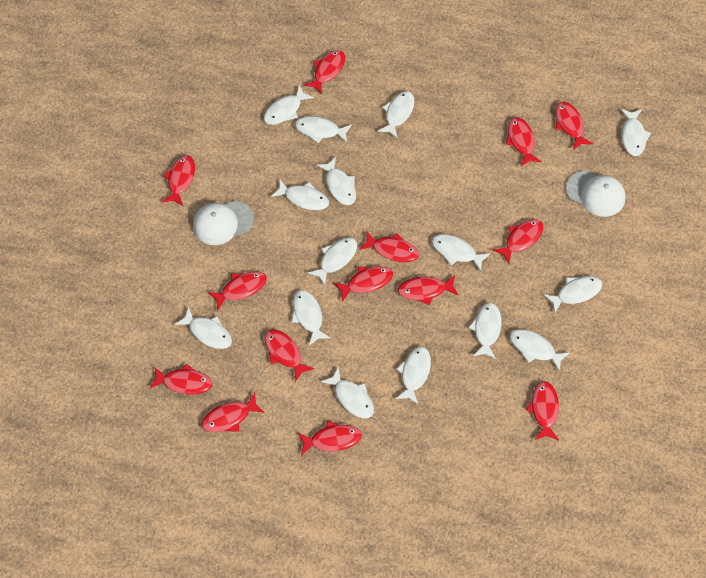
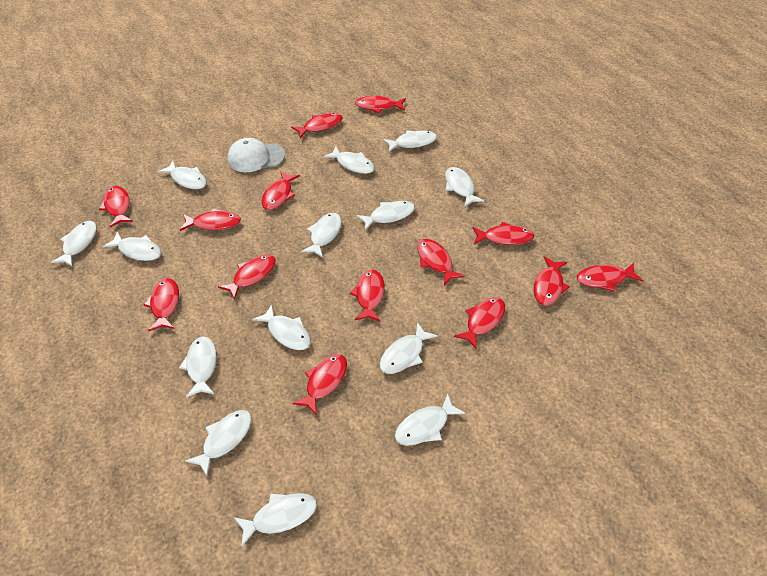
white cap: [193,200,254,245] [566,171,625,217] = 2 -> [227,138,285,172] = 1
white fish: [175,307,232,349] [264,85,314,125] [271,180,329,210] [292,290,330,346] [295,116,352,143] [308,237,357,286] [316,157,356,205] [321,368,374,418] [378,91,414,139] [396,347,431,405] [432,234,490,271] [469,303,501,359] [510,329,570,371] [543,276,602,314] [621,109,651,156] = 15 -> [51,221,97,267] [103,232,161,261] [158,161,207,189] [179,337,217,398] [185,410,252,476] [233,493,317,547] [253,304,311,350] [301,213,342,258] [323,147,375,174] [356,201,415,231] [380,322,438,374] [383,130,437,152] [395,394,466,446] [445,167,485,207] = 14

